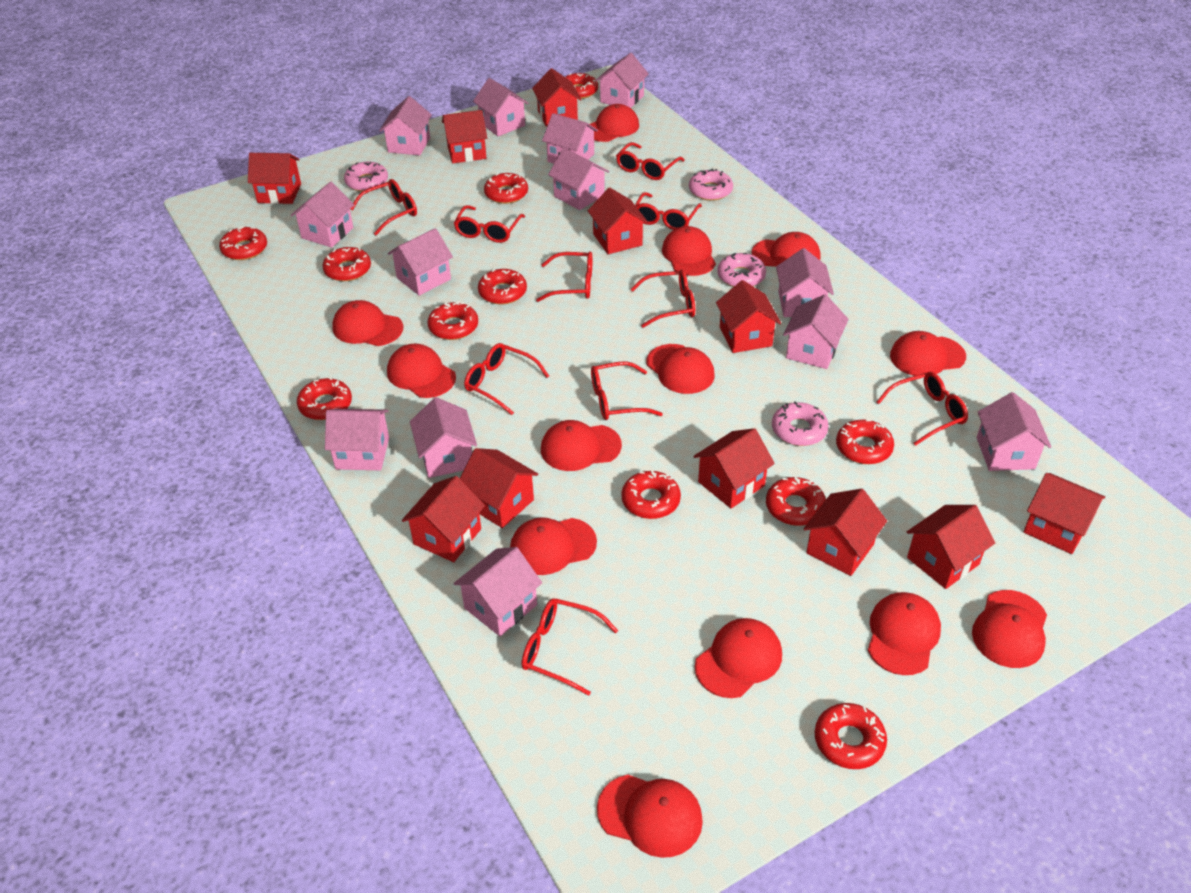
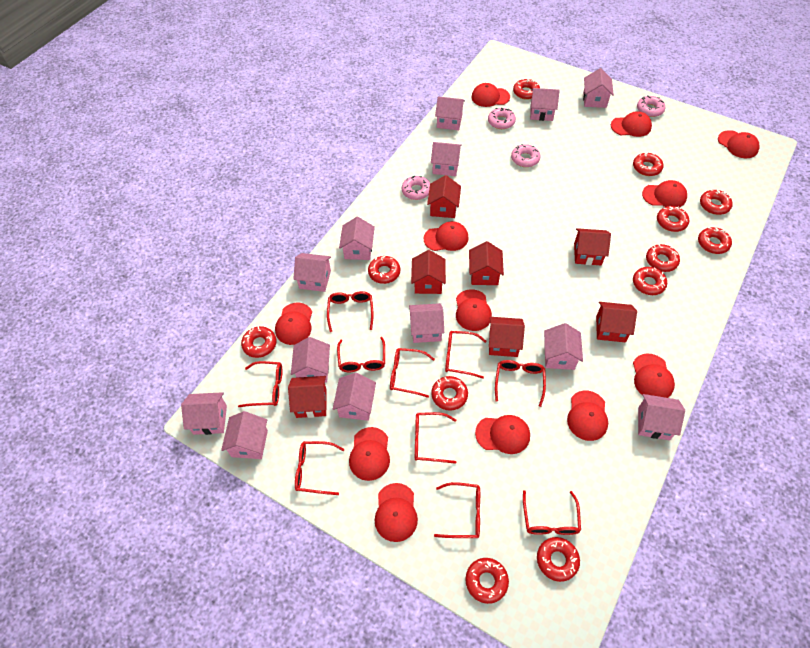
red cap: [332,300,403,346] [387,344,456,398] [510,517,597,575] [541,420,622,471] [590,104,639,142] [597,775,703,858] [646,344,715,394] [662,226,716,276] [695,618,782,698] [752,232,821,267] [868,592,941,675] [890,331,966,376] [972,590,1047,668] = 13 -> [275,303,312,345] [349,427,390,481] [375,483,418,542] [424,221,469,251] [456,289,492,331] [471,83,510,107] [475,415,530,454] [567,390,608,441] [611,111,652,137] [633,353,675,398] [642,180,687,207] [718,130,759,158] = 12
red donut: [219,226,267,260] [297,377,352,420] [322,247,371,281] [428,301,478,340] [478,269,527,305] [484,173,528,204] [565,73,598,99] [621,471,681,519] [766,477,826,526] [815,703,887,769] [836,419,894,464] = 11 -> [241,326,276,358] [368,256,400,284] [431,376,468,411] [465,558,509,604] [513,79,540,100] [537,537,580,582] [633,152,664,176] [633,267,667,295] [646,244,680,272] [657,206,689,232] [698,227,732,254] [700,190,733,215] = 12
red house: [248,153,301,204] [402,476,485,562] [442,110,487,163] [460,448,538,528] [532,68,582,127] [588,188,648,254] [694,428,775,508] [716,280,781,353] [804,489,887,576] [907,505,995,589] [1024,473,1105,554] = 11 -> [288,376,327,418] [411,250,446,294] [427,175,461,218] [469,241,504,285] [489,317,525,357] [574,228,611,265] [596,302,637,342] = 7

